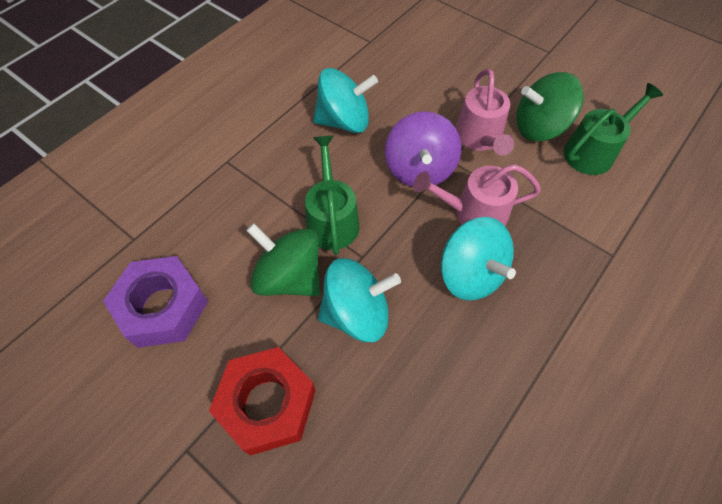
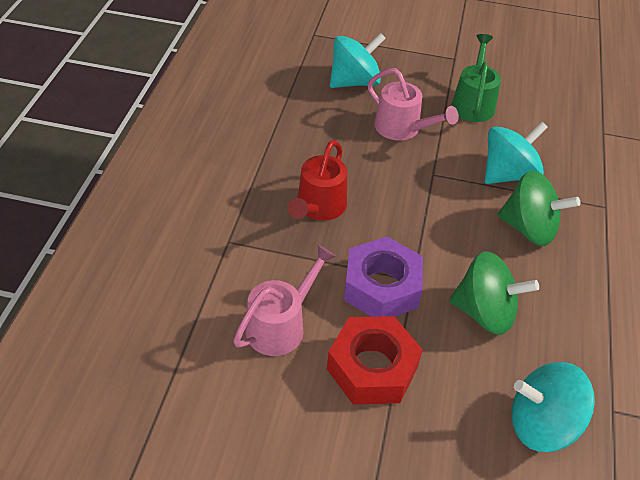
green watering can: [305,136,359,255] [564,83,663,175] = 2 -> [451,34,501,122] = 1
purple spinning top: [385,111,461,187] = 1 -> none = 0
red watering can: none = 0 -> [288,140,347,221] = 1

